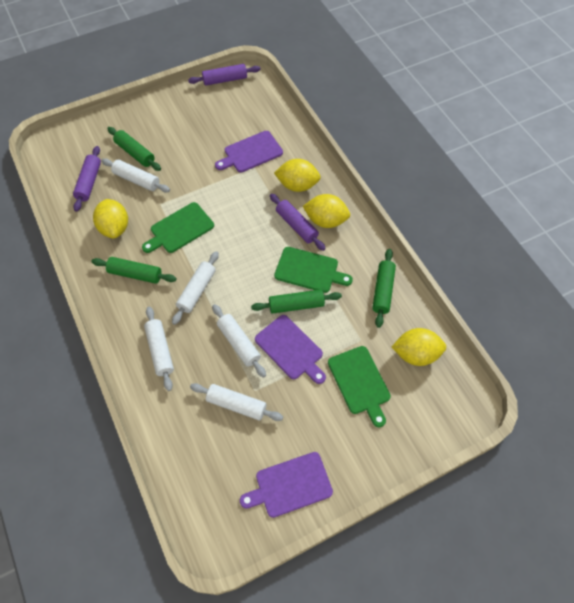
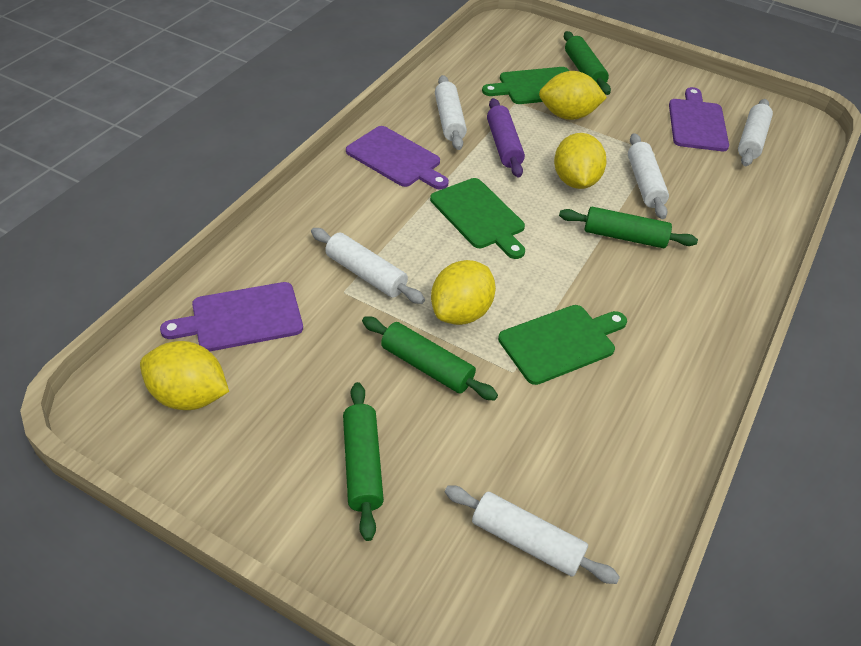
purple rolling pin: [73,146,101,212] [188,64,261,86] [270,194,326,251] = 3 -> [487,98,525,178] = 1

